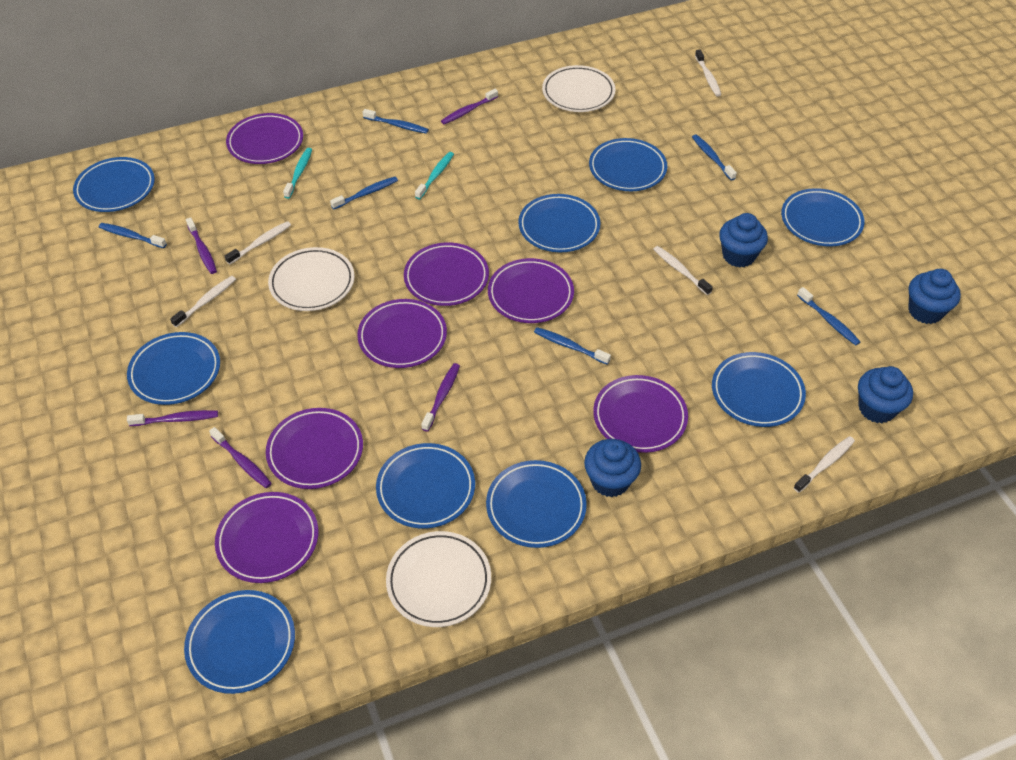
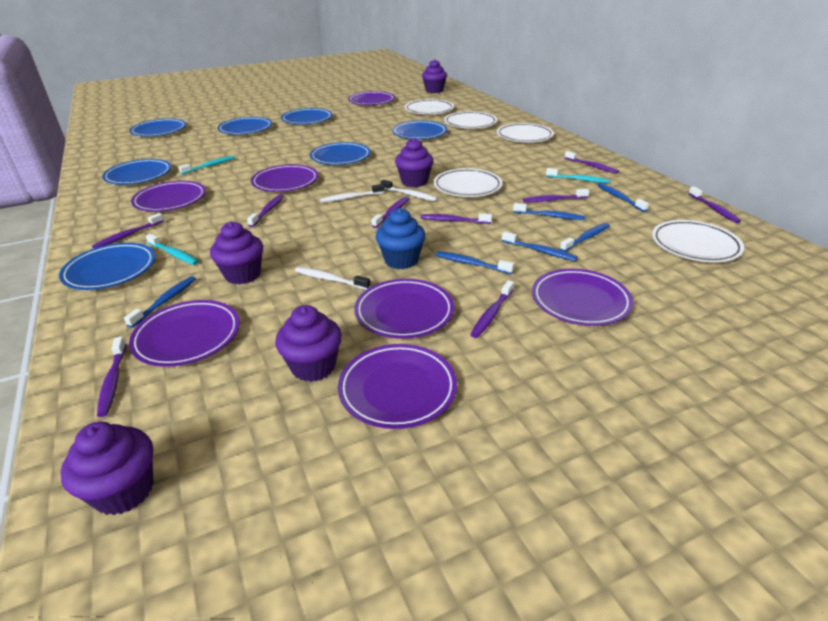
blue cupcake: [584,439,641,497] [719,213,768,267] [858,366,913,423] [908,269,961,324] = 4 -> [376,208,426,269] = 1
blue plate: [73,157,155,212] [127,332,220,405] [184,590,295,694] [376,443,475,529] [486,460,587,548] [518,194,600,252] [589,138,667,191] [712,352,806,427] [781,188,864,247] = 9 -> [59,243,155,290] [102,159,171,185] [130,119,186,136] [218,117,272,135] [281,108,333,124] [310,142,371,165] [392,121,447,139] = 7
purple cupcake: none = 0 -> [60,422,153,515] [210,222,263,284] [275,305,342,382] [395,138,434,187] [422,59,447,93] = 5
purple toothbrush: [127,410,218,426] [186,217,217,274] [209,427,272,488] [421,363,460,432] [441,89,498,124] = 5 -> [92,213,164,248] [97,337,126,417] [247,194,284,227] [371,197,410,228] [421,213,492,224] [470,280,514,338] [523,189,590,202] [565,151,619,174] [688,186,741,223] = 9
turquoise toothbrush: [283,148,312,199] [415,152,454,199] = 2 -> [146,234,199,265] [178,156,235,175] [546,168,610,183] = 3
white plate: [268,247,354,311] [386,531,491,627] [542,65,615,112] = 3 -> [405,99,454,115] [434,168,503,197] [444,111,497,128] [497,123,554,142] [652,220,744,262] = 5
white toothbrush: [170,276,236,327] [225,221,291,265] [653,246,713,295] [695,49,721,97] [793,436,855,493] = 5 -> [295,267,371,290] [320,184,384,203] [381,180,438,201] = 3

